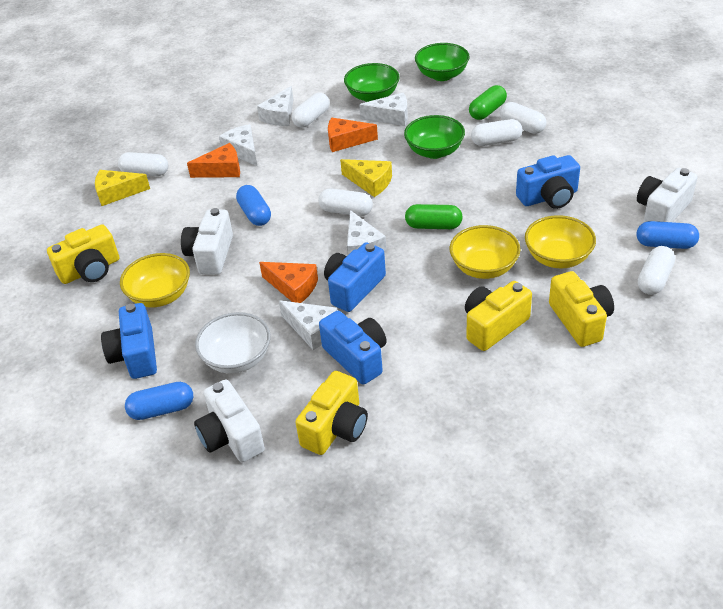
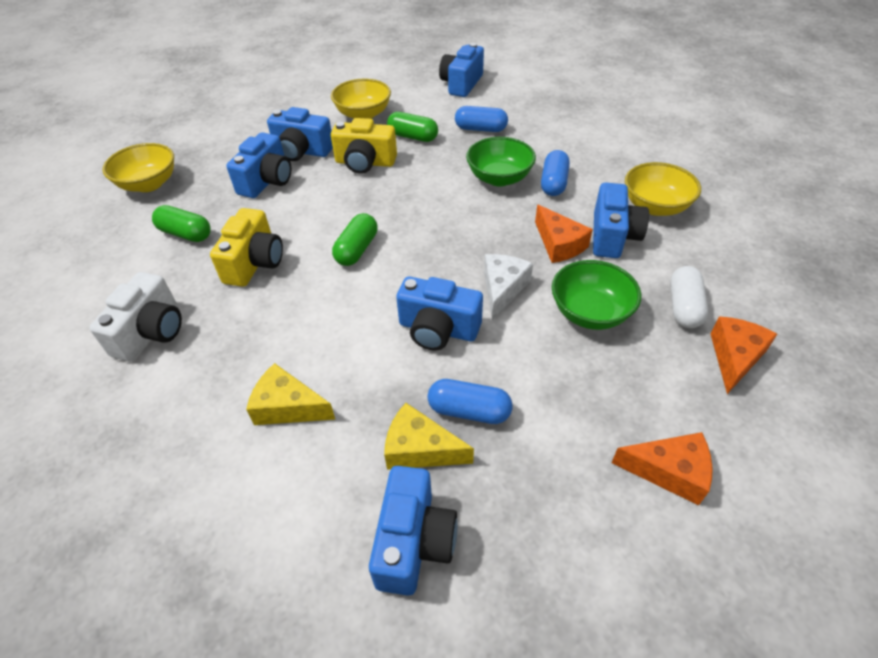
blue camera: [101,303,157,379] [319,311,387,384] [324,242,386,312] [516,155,580,209] = 4 -> [226,132,291,198] [267,107,333,161] [369,466,458,595] [396,277,483,350] [439,43,484,97] [593,182,649,258] = 6
green bowl: [344,63,400,102] [404,115,465,159] [415,43,470,81] = 3 -> [466,137,536,187] [552,260,641,330] = 2
green capsule: [405,204,463,229] [469,85,507,120] = 2 -> [152,205,211,242] [332,213,378,266] [387,112,438,142] = 3
white bowl: [195,312,270,374] = 1 -> none = 0
white camera: [181,208,233,275] [194,379,265,462] [637,168,698,222] = 3 -> [89,272,182,362] = 1
white capsule: [118,152,168,176] [292,93,330,128] [318,188,373,216] [471,119,522,146] [500,102,547,134] [638,246,675,295] = 6 -> [670,266,708,328] = 1
white cheese: [219,124,258,167] [257,86,293,126] [279,300,337,350] [347,210,387,255] [359,93,408,126] = 5 -> [484,254,533,321] = 1
yellow camera: [47,224,119,284] [295,371,368,455] [465,281,532,351] [549,271,614,347] = 4 -> [210,208,283,287] [331,118,397,174] = 2

